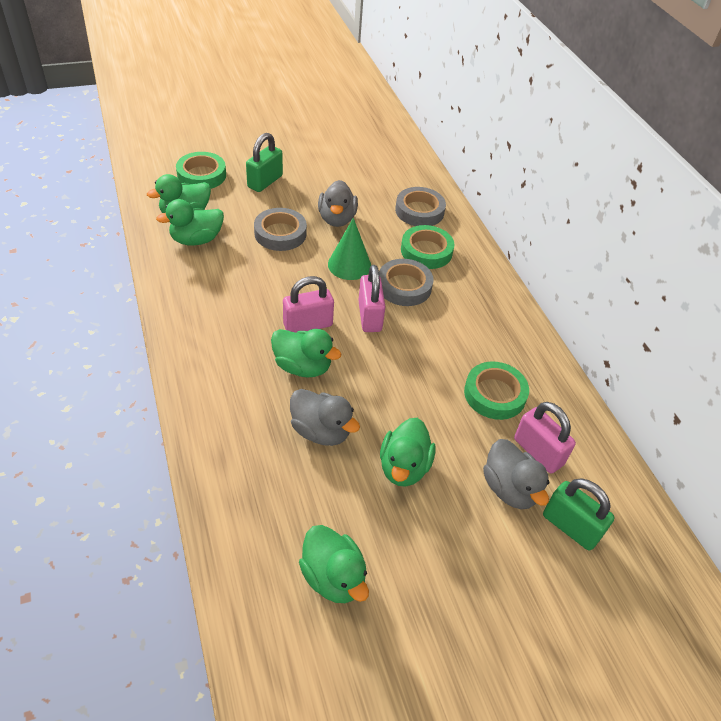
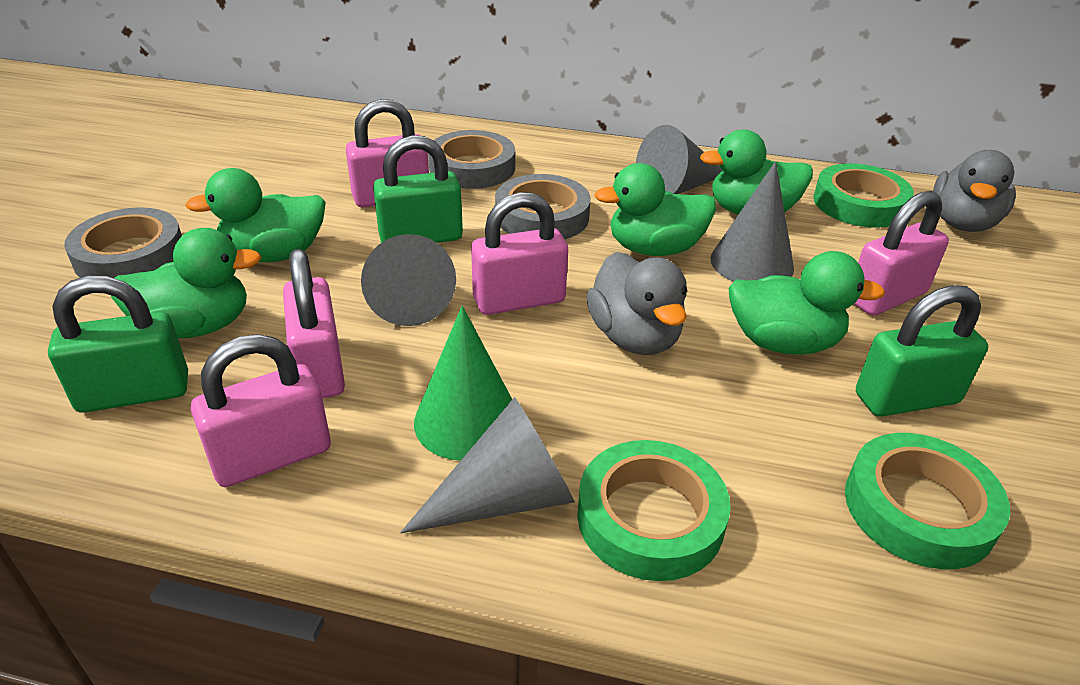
green padlock: [246,133,283,192] [543,479,615,550] = 2 -> [48,276,188,413] [373,135,463,243] [856,285,988,417] = 3
grey cone: none = 0 -> [361,234,456,326] [400,397,575,533] [636,125,723,194] [711,161,794,282] = 4
grey duck: [290,389,360,446] [318,180,358,227] [483,439,549,509] = 3 -> [586,252,687,355] [933,150,1016,232] = 2
pink padlock: [283,276,334,333] [358,265,385,332] [514,402,576,474] = 3 -> [191,334,331,487] [283,249,345,398] [346,99,429,207] [471,192,568,315] [854,191,949,316] = 5

